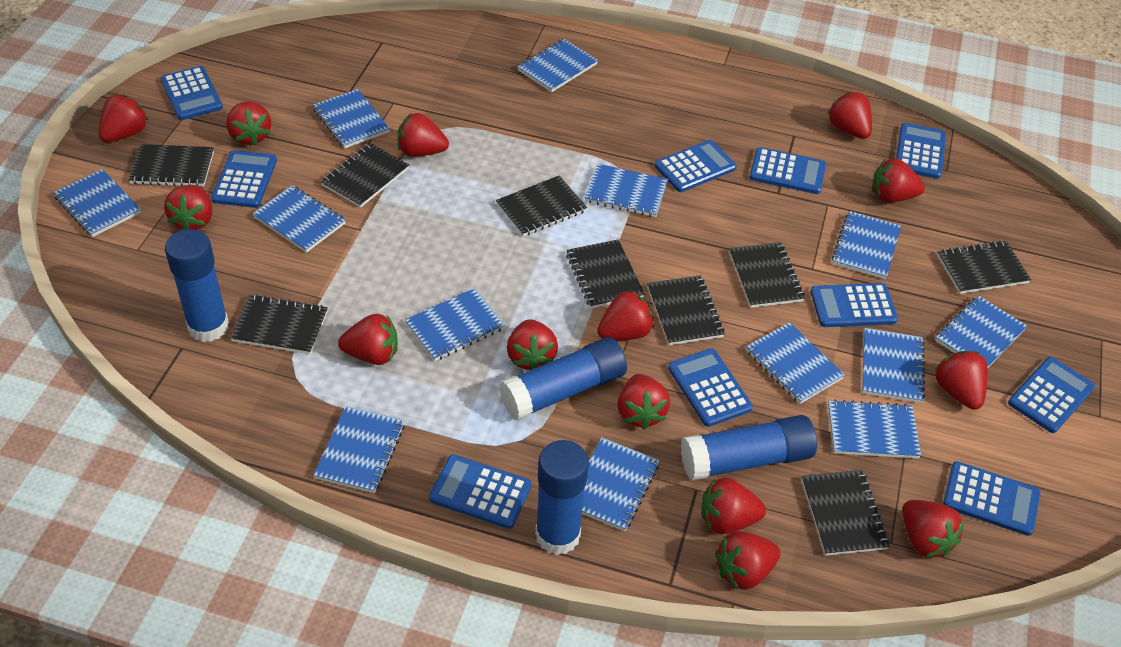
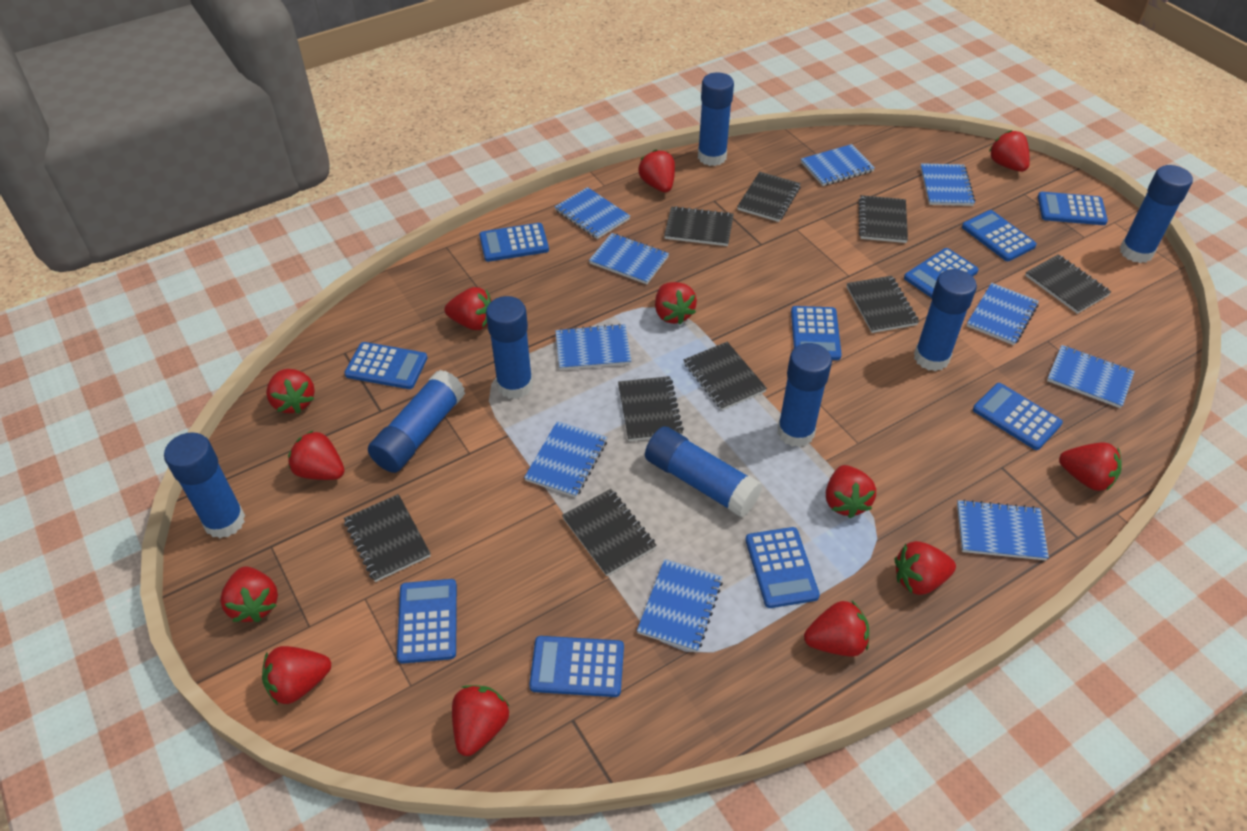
blue glue stick: [165,229,229,342] [499,337,627,420] [535,440,589,555] [681,415,817,481] = 4 -> [164,432,245,538] [368,370,465,473] [486,296,533,399] [645,426,762,518] [698,72,734,166] [777,343,832,447] [914,269,977,371] [1120,165,1193,263] = 8
blue notebook: [53,169,141,237] [252,185,346,253] [313,89,390,148] [313,406,405,493] [405,288,505,361] [518,39,598,92] [582,437,660,531] [585,164,668,217] [746,322,845,404] [828,399,921,459] [832,211,901,279] [862,328,925,403] [935,295,1027,368] = 13 -> [524,421,607,498] [555,187,630,239] [555,324,631,370] [589,233,669,284] [637,559,723,652] [801,144,875,186] [920,163,975,206] [957,499,1049,560] [967,283,1039,345] [1047,345,1135,408] = 10
red strawberry: [98,94,148,142] [164,185,212,230] [226,102,271,146] [338,314,398,365] [397,113,449,157] [507,319,558,370] [597,290,654,341] [617,374,670,430] [701,478,766,534] [715,531,781,590] [827,92,872,139] [872,158,925,203] [902,500,964,557] [934,351,988,410] = 14 -> [220,566,278,622] [262,646,331,705] [266,369,315,414] [288,430,345,480] [444,287,492,330] [452,685,509,756] [638,150,675,193] [655,282,697,325] [804,601,869,656] [826,465,876,518] [894,541,956,595] [989,130,1030,172] [1059,443,1122,491] = 13

